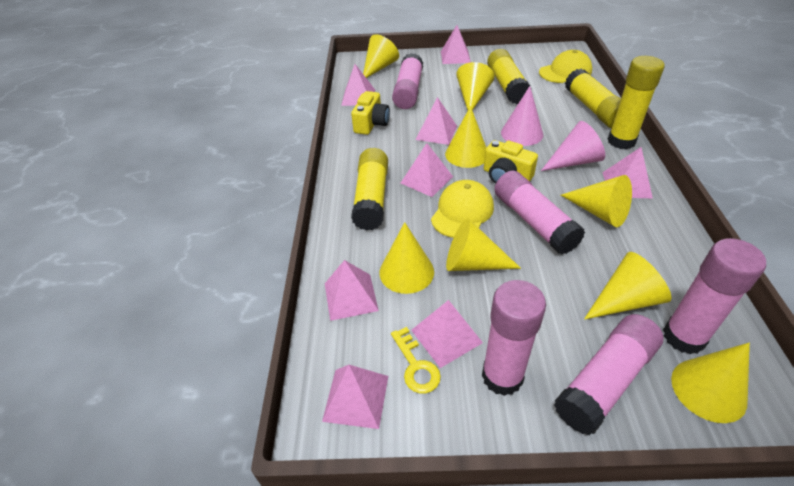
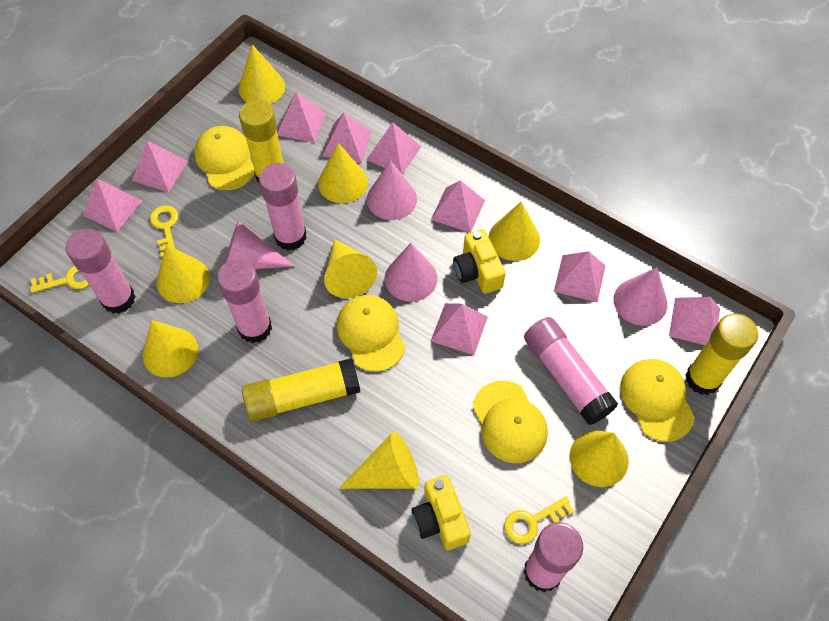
pink cone: [501,86,543,146] [541,121,605,171] = 2 -> [224,221,294,269] [367,160,417,220] [385,243,437,302] [614,267,668,326] = 4
pink pyramid: [322,365,388,429] [325,260,379,321] [341,64,375,106] [401,143,453,197] [411,300,483,368] [416,97,457,145] [441,25,471,64] [602,147,653,198] = 8 -> [83,179,142,232] [132,140,188,192] [277,92,326,143] [322,113,371,163] [366,122,421,175] [431,180,485,233] [431,303,488,355] [554,251,606,302] [669,297,720,345] = 9
yellow cap: [431,180,494,238] [539,50,592,83] = 2 -> [194,126,255,190] [337,295,406,372] [473,381,548,463] [620,359,695,442] = 4
yellow glue stick: [351,148,388,231] [487,49,532,104] [565,69,621,128] [608,56,665,149] = 4 -> [239,100,284,185] [242,358,360,421] [685,313,758,395] = 3
yellow key: [391,327,441,393] = 1 -> [30,266,89,293] [150,205,179,258] [504,496,574,544] = 3

